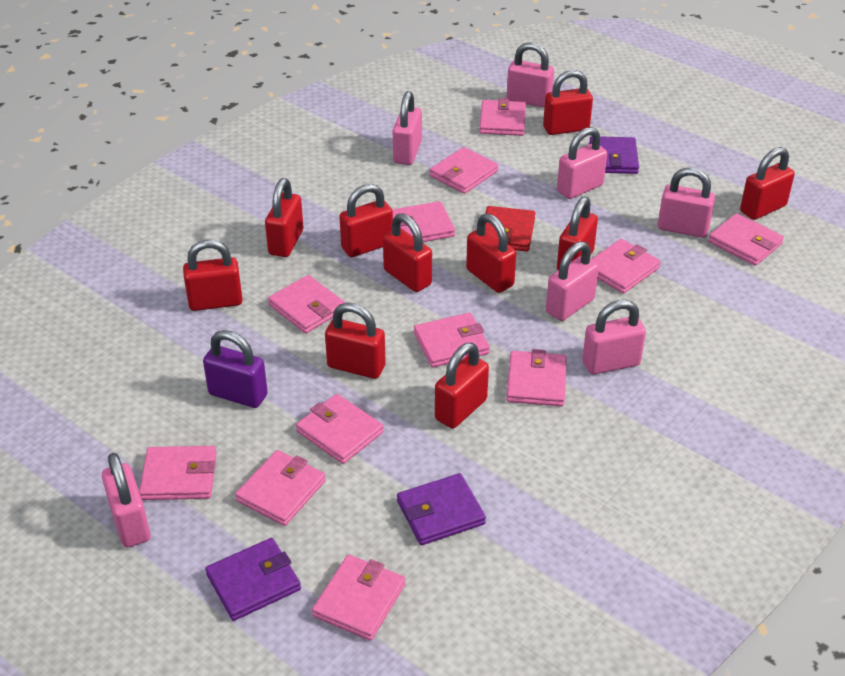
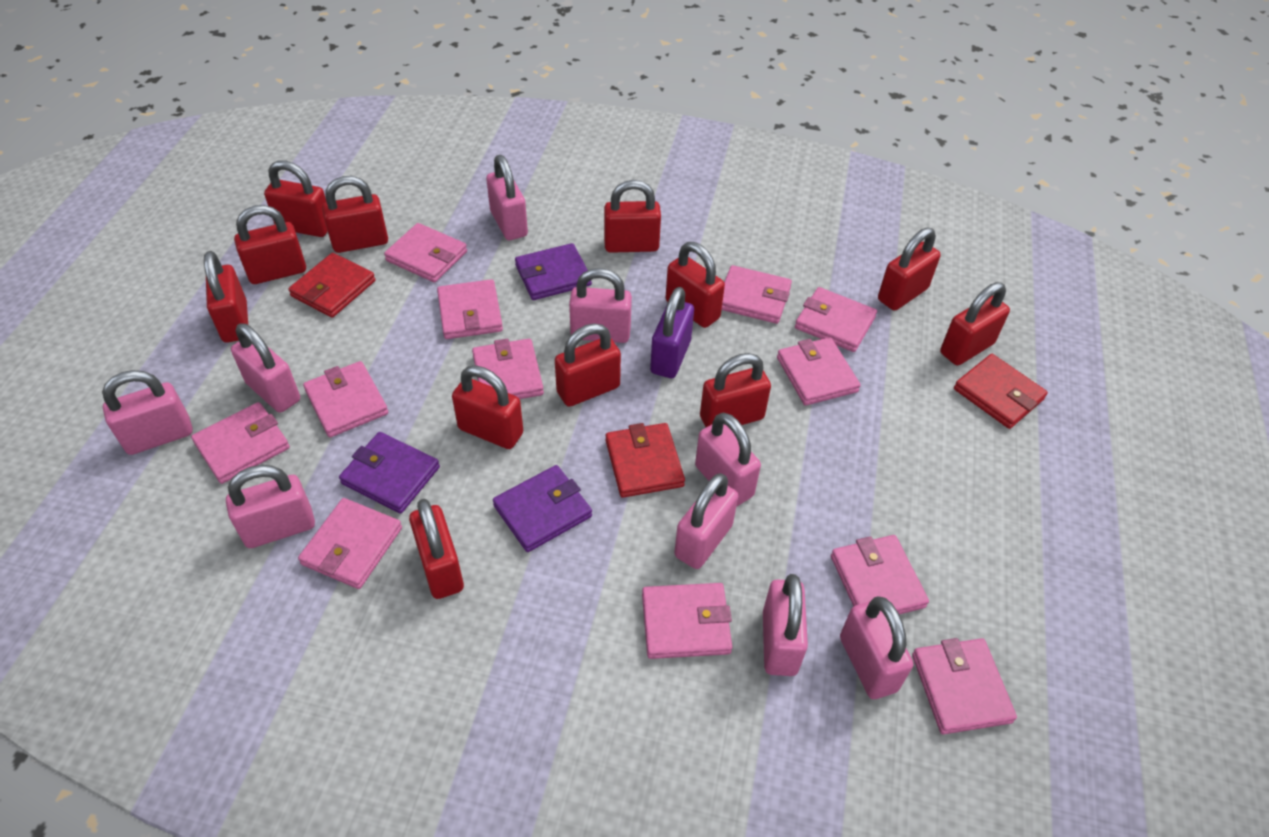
pink padlock: [102,453,151,548] [393,91,422,165] [507,42,554,108] [546,241,599,321] [557,127,607,199] [582,300,646,375] [658,167,715,238] = 7 -> [102,370,193,455] [226,465,315,548] [231,323,300,413] [486,155,528,240] [569,268,632,343] [674,473,738,569] [695,413,761,506] [763,574,808,676] [840,596,913,699] = 9
red padlock: [183,239,243,311] [265,178,303,257] [325,303,386,379] [339,184,393,257] [383,213,432,292] [435,343,489,429] [466,213,516,293] [543,70,593,135] [557,197,598,270] [740,147,795,220] = 10 -> [204,251,248,343] [234,205,306,284] [264,161,328,237] [322,176,388,253] [409,499,464,599] [452,365,523,449] [555,323,621,407] [604,180,661,253] [666,242,725,328] [700,353,771,429] [878,227,941,311] [940,282,1010,365] = 12
red wallet: [485,206,535,252] = 1 -> [288,253,376,318] [606,423,685,498] [954,354,1048,429] = 3

